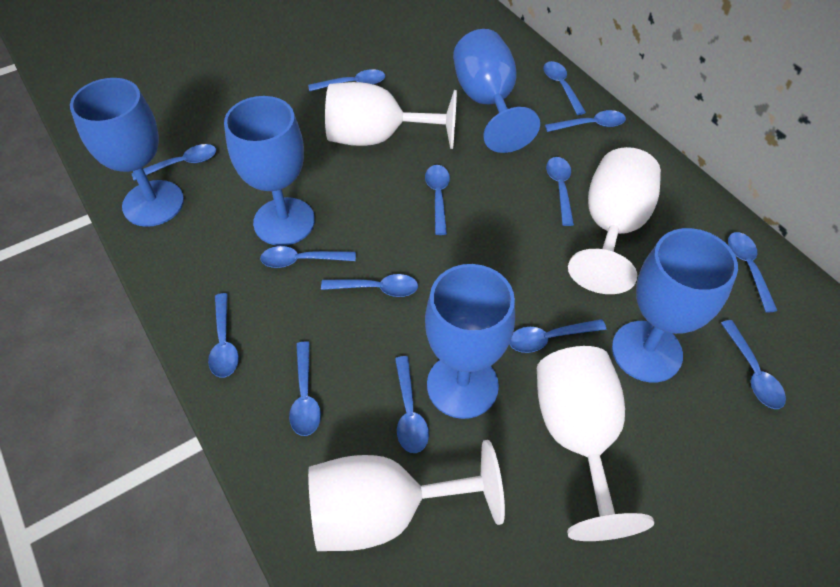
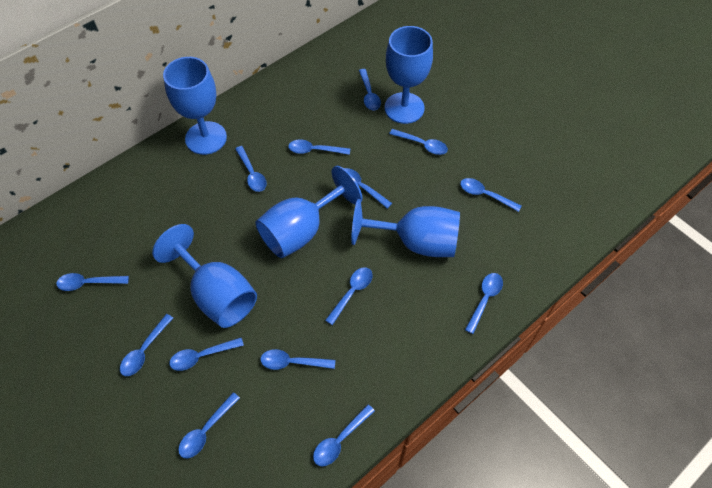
white goblet: [308,440,505,551] [325,82,457,149] [537,346,654,541] [568,147,661,294] = 4 -> none = 0

